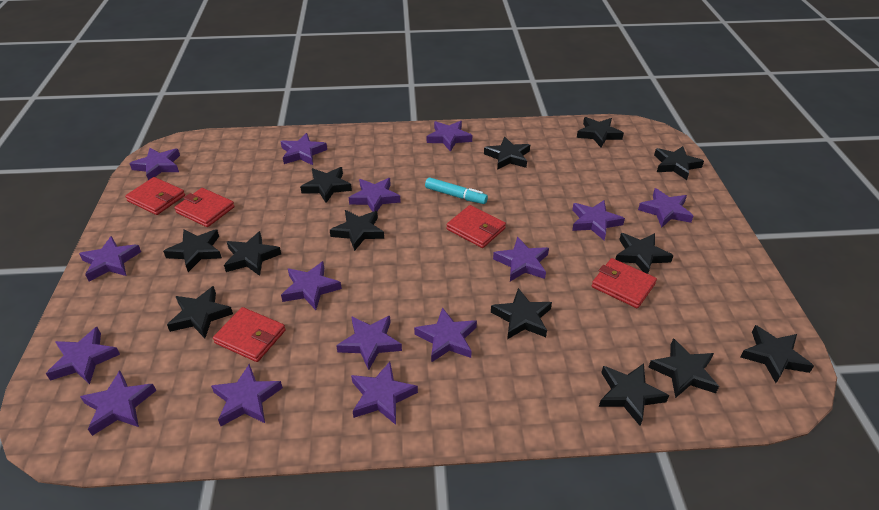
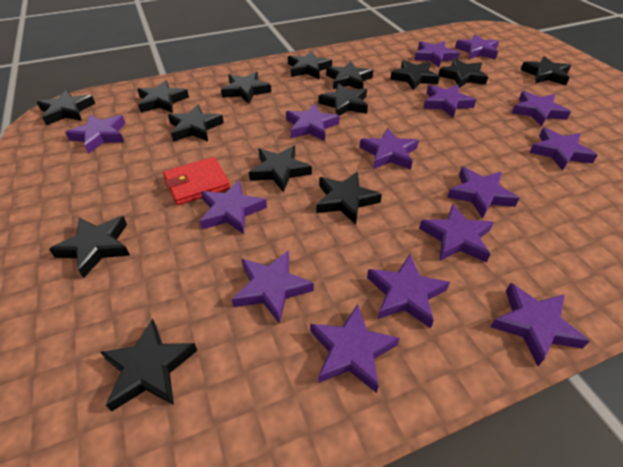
black star: [163,229,222,272] [167,286,233,338] [224,231,281,276] [300,167,352,203] [330,210,384,251] [484,137,530,170] [491,288,552,339] [577,117,624,147] [599,364,669,426] [616,233,674,274] [649,338,719,398] [654,146,704,180] [740,325,814,383] = 13 -> [37,90,95,125] [49,216,130,278] [100,319,197,411] [137,80,189,113] [168,105,224,142] [221,72,271,104] [249,146,312,192] [288,51,332,79] [316,172,382,224] [318,83,368,116] [326,61,373,89] [390,60,440,90] [438,58,488,88] [521,56,571,85] = 14
red wallet: [125,177,185,215] [174,188,235,227] [213,307,286,362] [446,205,506,248] [592,258,657,308] = 5 -> [163,157,230,205] = 1
turquoise marker: [425,177,488,204] = 1 -> none = 0

